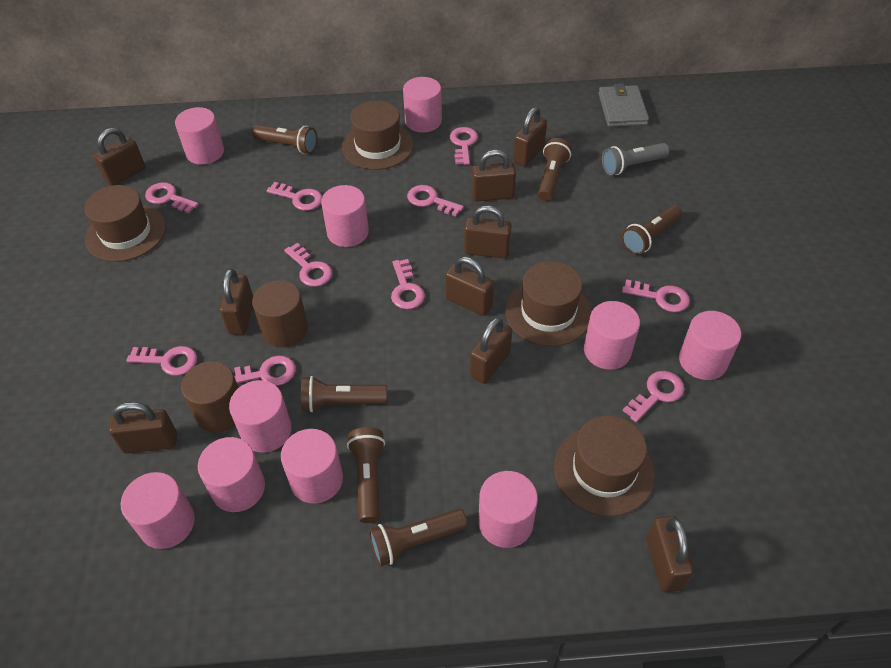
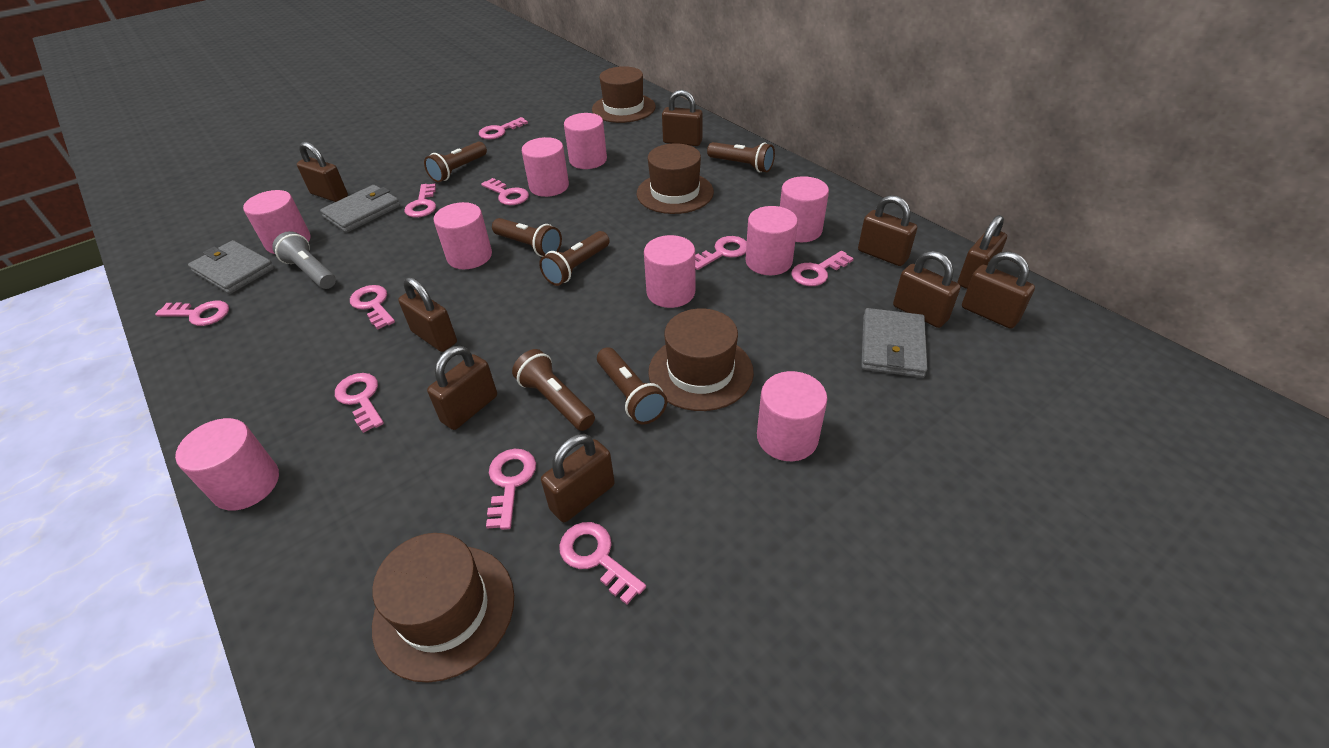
brown cylinder: [181,361,239,433] [252,280,308,347] = 2 -> none = 0
grey wallet: [598,83,649,127] = 1 -> [188,240,274,294] [320,185,400,233] [861,308,928,378] = 3
pink cylinder: [121,472,195,549] [175,107,224,165] [198,437,265,512] [229,380,292,453] [281,429,343,504] [321,185,369,247] [403,77,442,133] [478,471,538,548] [584,301,640,370] [679,311,741,380] = 10 -> [175,418,279,510] [243,190,311,254] [434,202,492,269] [522,137,569,197] [564,113,607,169] [644,235,695,308] [746,206,798,275] [757,371,827,461] [780,176,829,242] = 9

